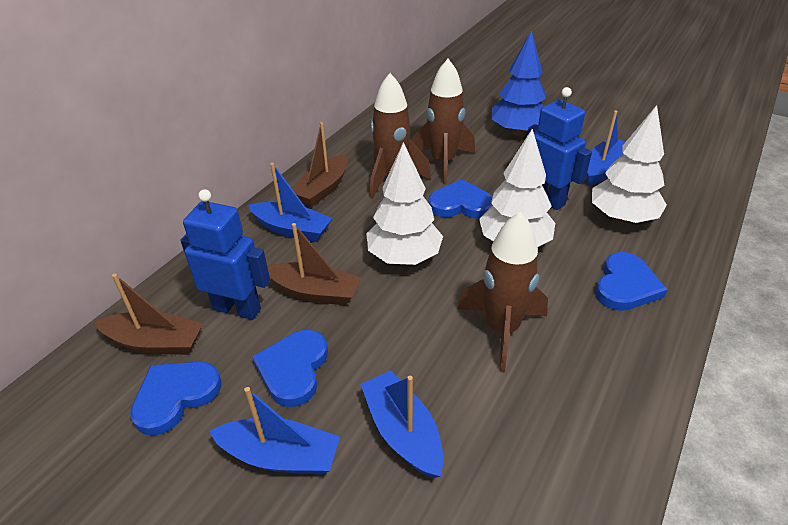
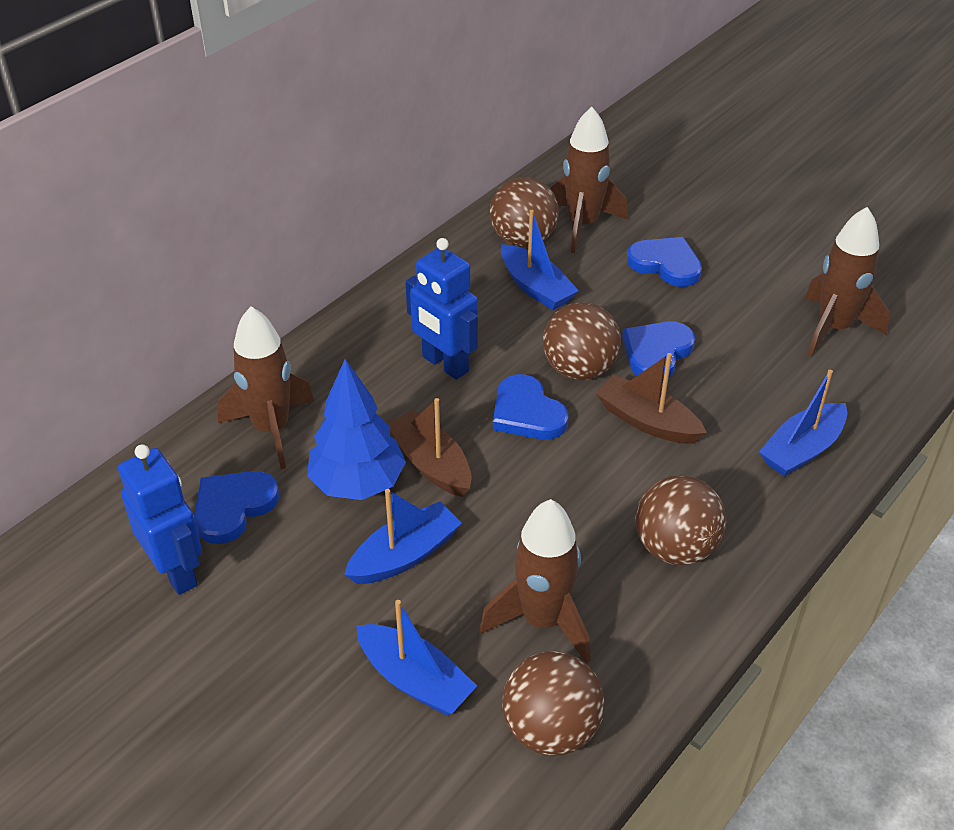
brown ball: none = 0 -> [490,177,559,247] [502,651,604,756] [543,302,621,380] [635,475,726,565] = 4
brown boat: [94,274,204,355] [267,223,361,306] [292,122,348,206] = 3 -> [387,398,472,497] [596,353,707,444] = 2
brown rocket: [370,73,431,199] [412,59,475,184] [457,211,548,372] = 3 -> [217,307,314,469] [480,499,591,663] [551,107,628,253] [805,207,890,356] = 4
white tree: [366,142,443,265] [479,129,555,247] [592,105,667,224] = 3 -> none = 0

